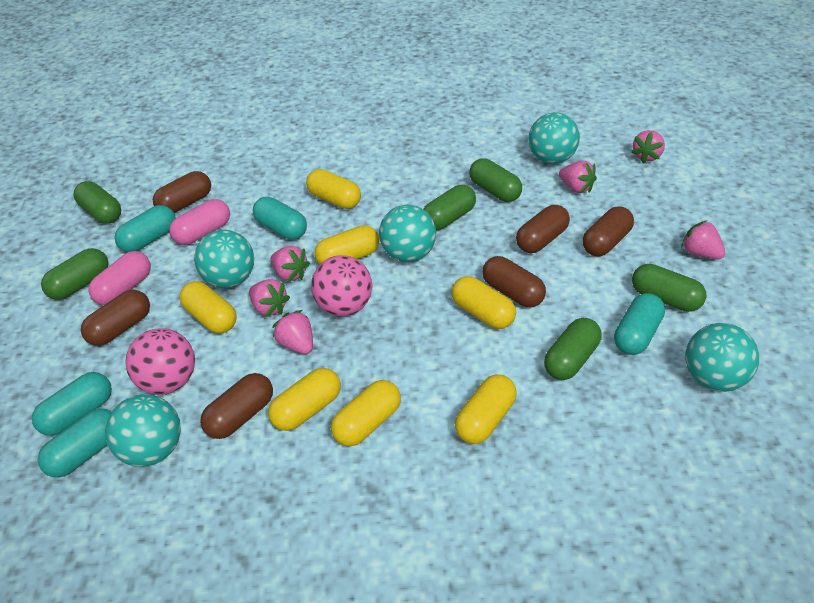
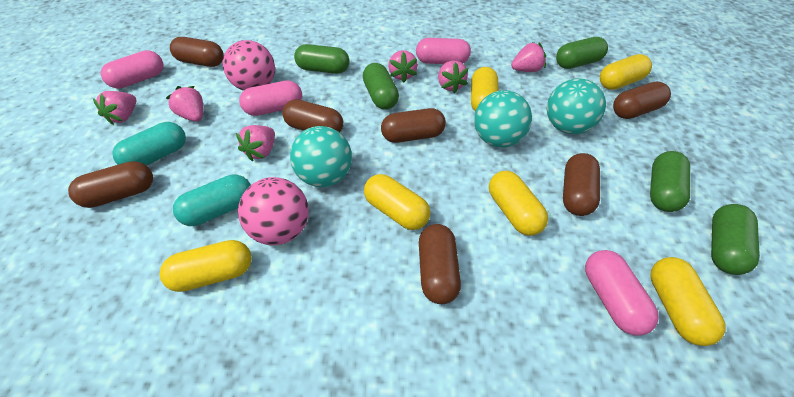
brown capsule: [81,290,150,346] [153,171,211,213] [200,373,273,439] [482,256,546,307] [516,205,570,253] [583,206,634,256] = 6 -> [68,161,153,208] [170,37,224,67] [282,99,343,132] [381,108,446,143] [419,224,461,304] [563,153,600,216] [613,82,671,119] = 7
green capsule: [41,248,109,300] [74,181,121,224] [423,185,476,230] [469,158,522,202] [544,318,602,380] [632,264,707,312] = 6 -> [294,44,349,74] [363,63,399,110] [556,37,608,69] [650,151,690,212] [711,204,760,275] = 5
pink capsule: [89,251,151,305] [169,199,230,245] = 2 -> [101,50,163,89] [239,80,302,116] [416,38,471,64] [585,250,659,336] = 4
turquoise ball: [105,394,181,467] [194,230,254,288] [379,205,436,262] [529,112,580,164] [685,323,759,392] = 5 -> [290,126,352,187] [474,90,532,148] [547,78,606,134] = 3
turquoise capsule: [32,372,112,436] [38,408,112,477] [114,205,176,252] [253,197,307,240] [614,293,665,355] = 5 -> [112,122,186,166] [173,174,251,226] = 2
yellow capsule: [179,281,237,333] [268,368,341,431] [306,169,361,209] [314,225,379,264] [331,380,401,446] [451,276,516,329] [455,374,517,444] = 7 -> [160,240,252,292] [364,174,430,230] [471,67,499,111] [489,171,548,236] [600,54,652,90] [651,257,726,346] = 6

